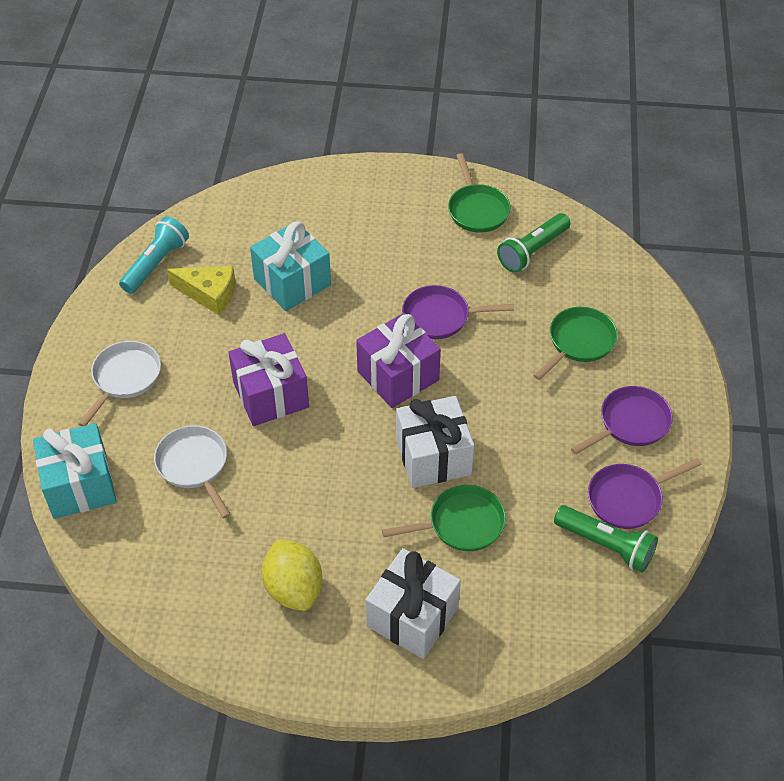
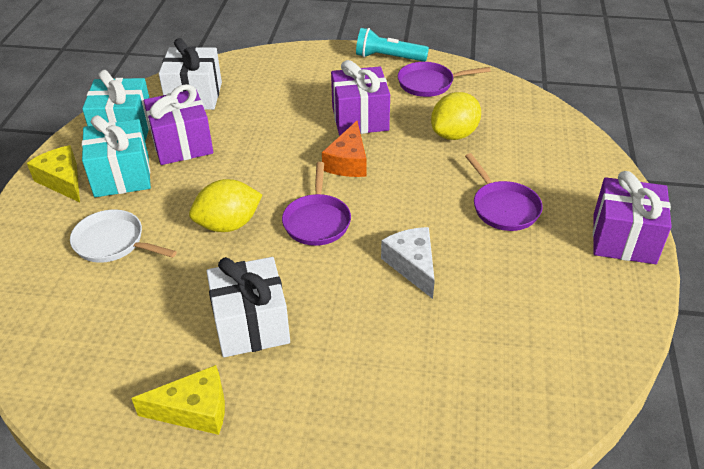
green flashlight: [497,213,570,273] [554,505,658,573] = 2 -> none = 0
green pan: [382,485,506,551] [448,153,511,233] [533,307,618,380] = 3 -> none = 0
orange cheese: none = 0 -> [322,121,366,177] = 1
purple gift: [228,333,309,426] [356,313,441,408] = 2 -> [144,84,213,165] [331,60,390,135] [593,171,672,264] = 3
white cheese: none = 0 -> [381,227,435,299] = 1
white pan: [78,341,161,427] [154,425,231,519] = 2 -> [70,209,177,263] = 1
yellow cheese: [167,266,235,315] = 1 -> [27,145,80,202] [131,365,225,435] = 2
yellow lemon: [262,539,322,611] = 1 -> [189,179,262,232] [431,92,481,140] = 2

